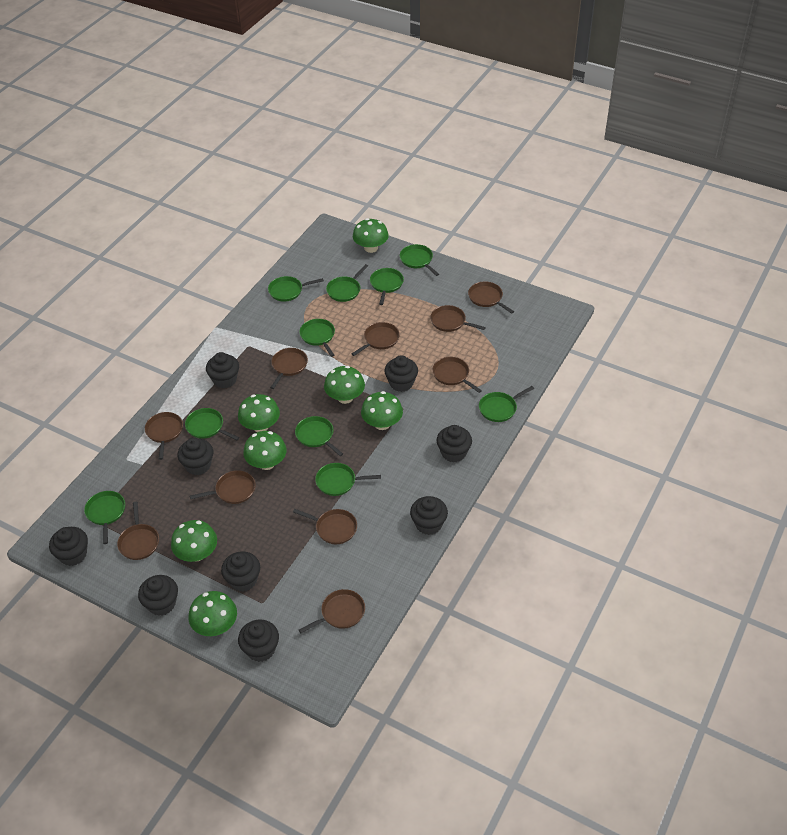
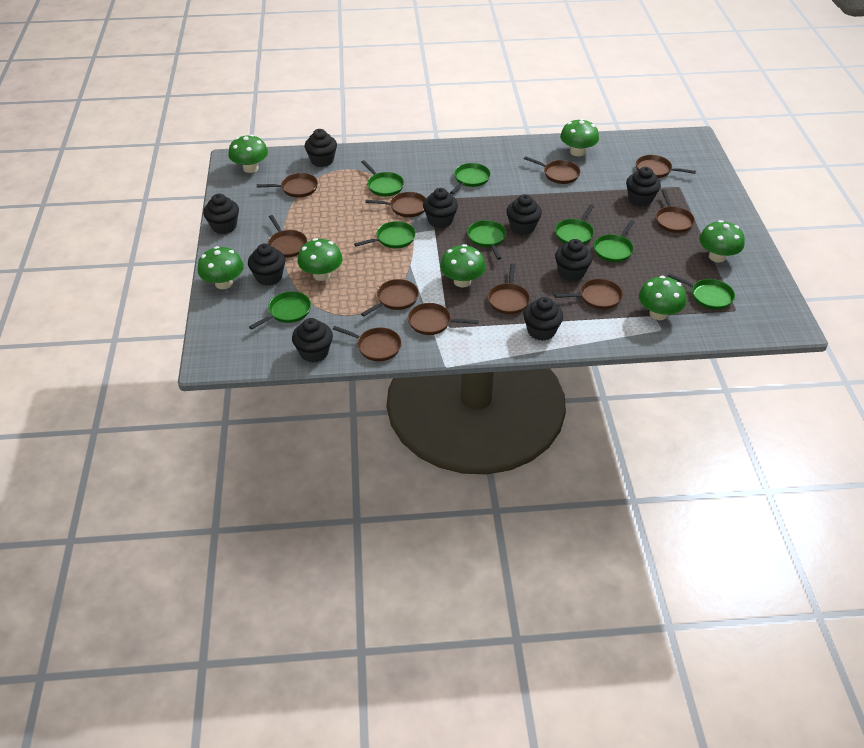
brown pan: [117,502,159,560] [145,412,183,460] [190,470,256,504] [270,348,308,389] [293,509,357,544] [299,589,365,633] [352,322,400,356] [430,305,486,332] [432,357,482,393] [468,281,514,314] = 10 -> [257,173,318,197] [268,215,307,258] [333,326,402,361] [361,279,419,316] [366,192,426,217] [408,303,479,335] [488,264,530,314] [524,156,580,184] [555,279,623,309] [636,155,696,178] [656,190,695,233] = 11
green pan: [84,491,125,544] [185,408,239,440] [268,276,324,302] [295,416,343,456] [299,319,335,357] [315,463,381,496] [326,264,368,302] [370,268,404,305] [400,244,439,276] [479,386,534,422] = 10 -> [249,291,311,330] [354,221,416,248] [361,160,404,196] [450,163,491,194] [467,220,506,260] [555,204,594,244] [594,220,635,262] [668,273,735,310] = 8

